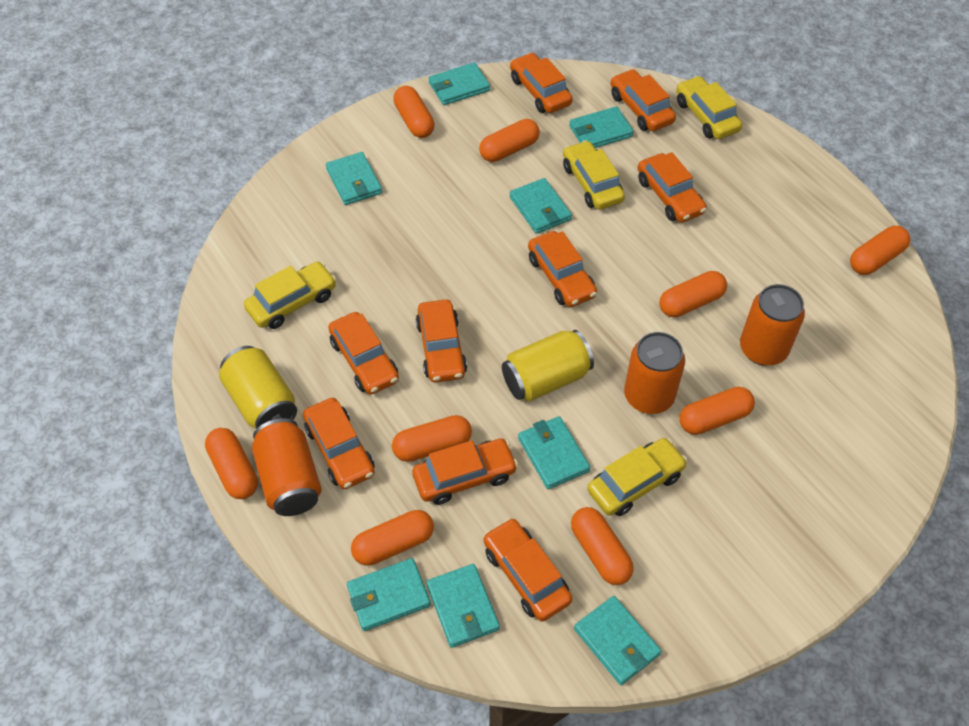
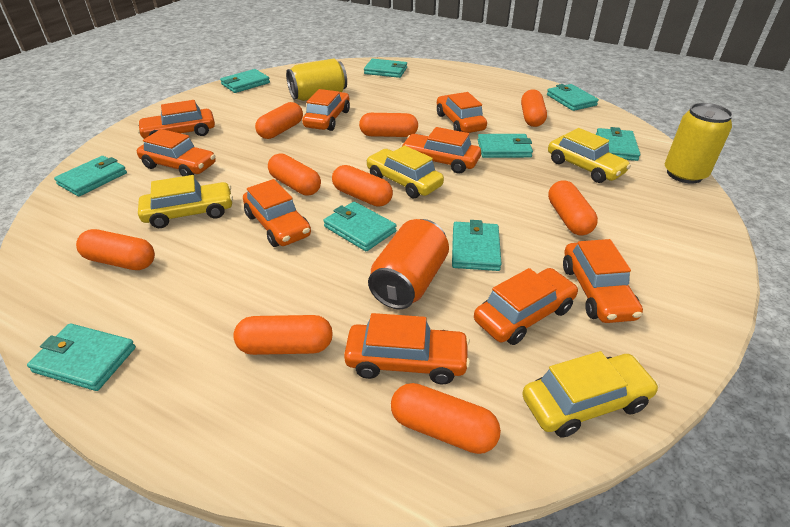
orange can: [252,418,322,516] [624,332,685,414] [740,284,805,366] = 3 -> [368,219,449,309] = 1
turquoise wallet: [326,152,382,205] [347,558,431,631] [426,564,500,648] [429,63,490,105] [510,178,572,234] [518,416,590,489] [569,107,634,148] [574,596,661,685] = 8 -> [27,323,136,391] [54,156,127,196] [220,69,270,93] [323,202,396,251] [364,59,407,78] [452,220,501,271] [478,134,533,158] [547,84,599,111] [596,127,640,161] = 9

